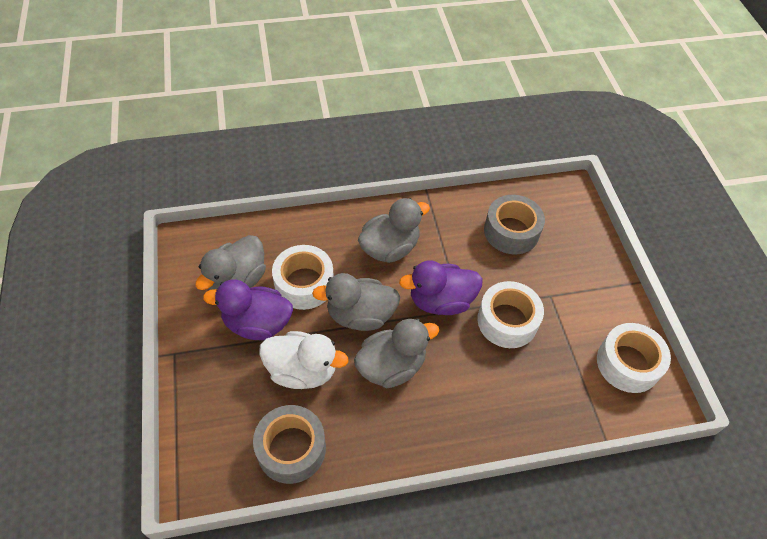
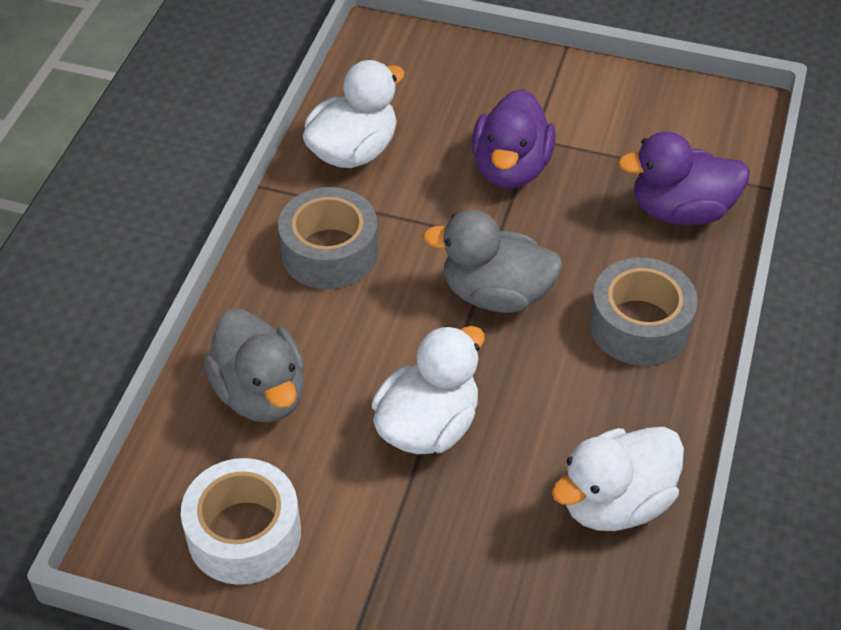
grey duck: [195,235,266,290] [312,273,400,331] [354,318,439,388] [358,198,430,263] = 4 -> [204,309,305,423] [423,210,563,313] = 2
white duck: [259,331,349,389] = 1 -> [303,60,405,168] [372,325,485,454] [552,427,684,531] = 3
white tape: [272,245,334,310] [477,281,544,348] [597,323,671,393] = 3 -> [181,458,301,585] = 1

